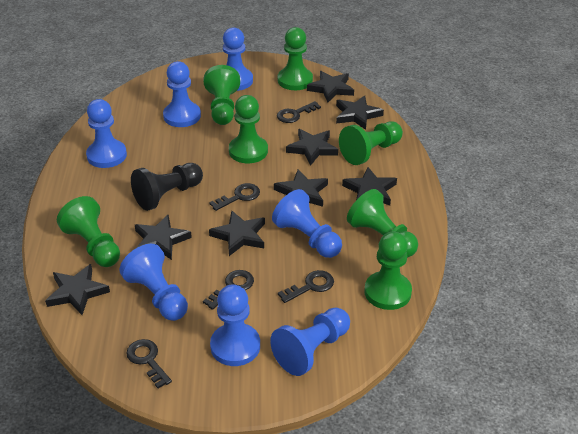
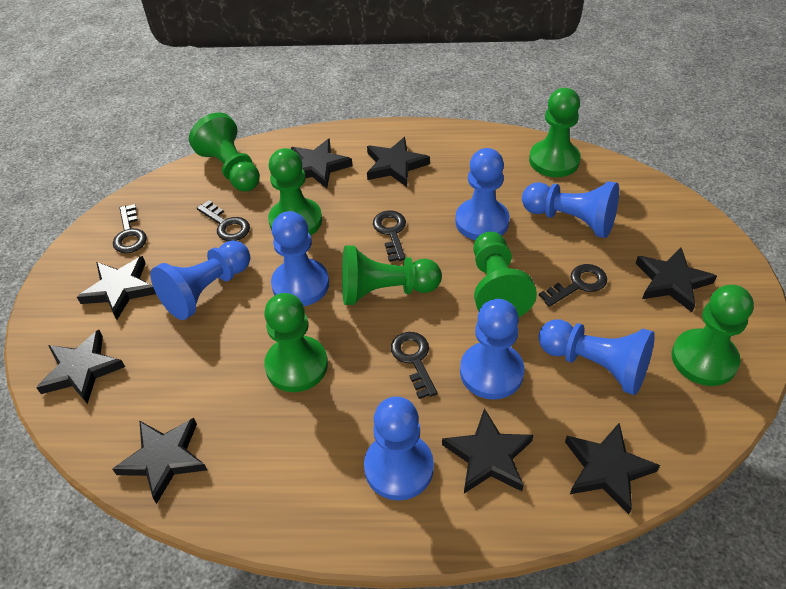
black pawn: [131,163,203,211] = 1 -> none = 0

